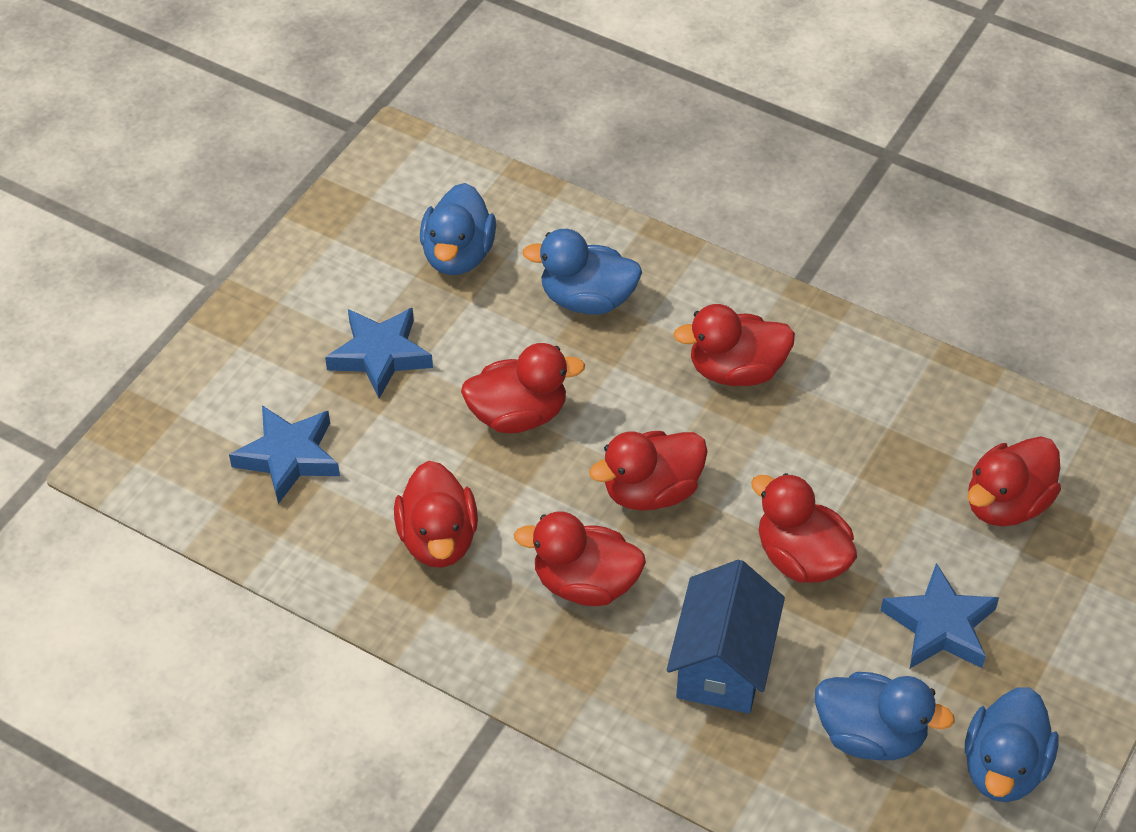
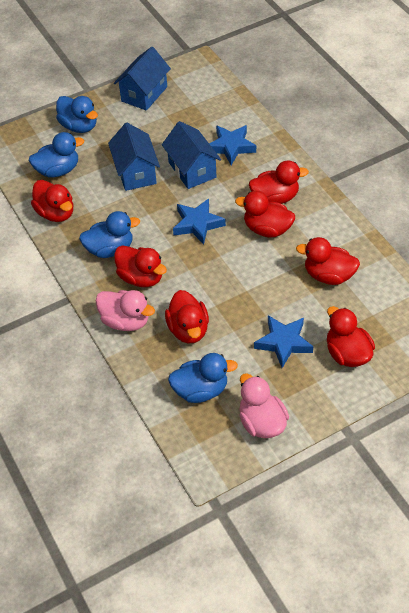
blue house: [667,560,785,714] = 1 -> [108,123,160,191] [114,47,171,111] [162,121,221,189] = 3
pink duck: none = 0 -> [96,290,155,331] [239,373,289,438] = 2

